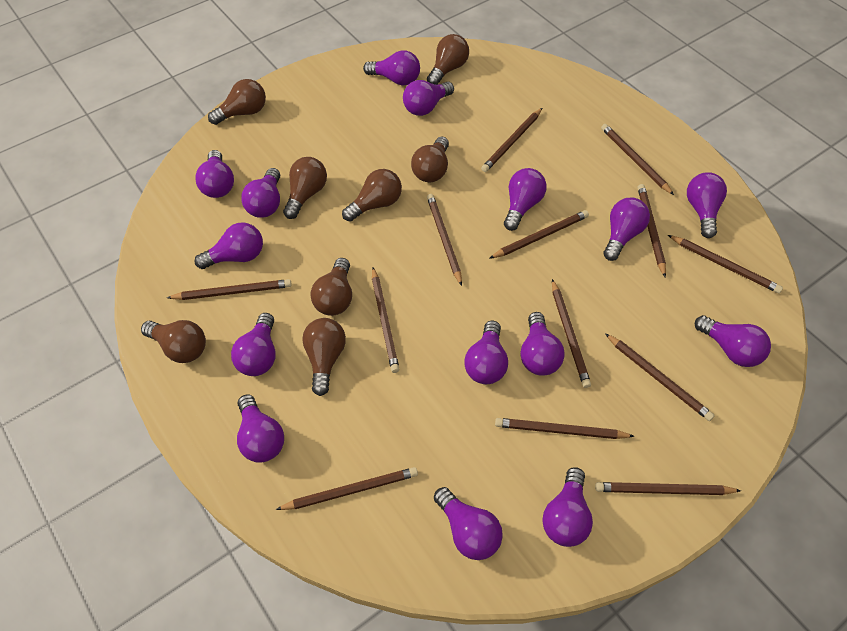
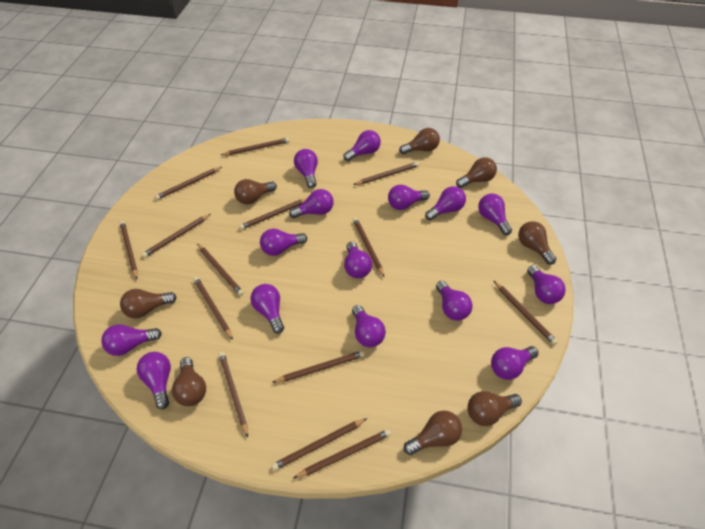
brown pencil: [167,279,292,300] [276,467,418,510] [372,267,400,373] [427,194,462,286] [481,108,542,172] [489,210,589,259] [495,418,634,439] [552,279,591,388] [595,482,741,495] [601,124,674,195] [605,333,715,421] [638,184,666,277] [668,235,783,293] = 13 -> [120,221,138,279] [142,214,211,258] [155,167,222,200] [193,277,233,340] [197,243,244,296] [219,352,248,437] [221,138,289,155] [239,198,307,230] [272,351,365,383] [272,418,367,471] [294,429,391,478] [353,162,419,185] [353,218,384,277] [494,281,558,345] = 14

